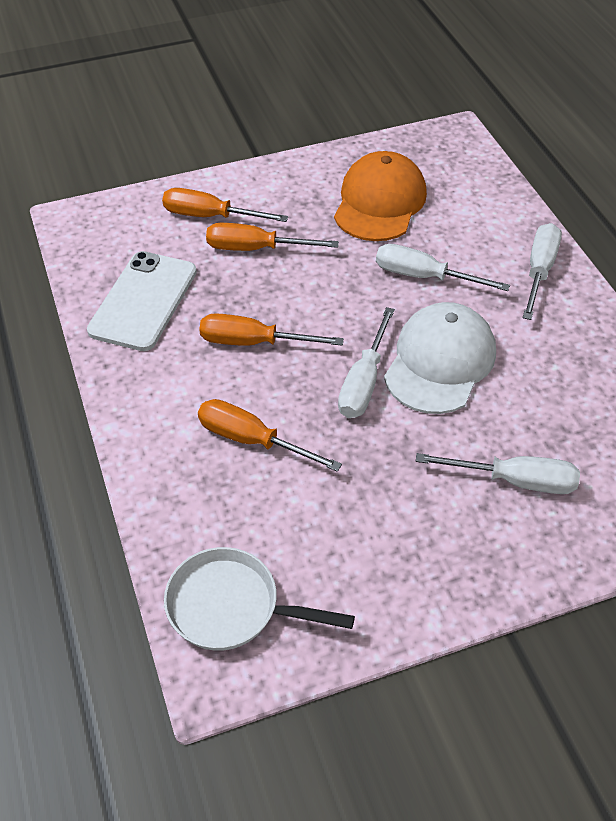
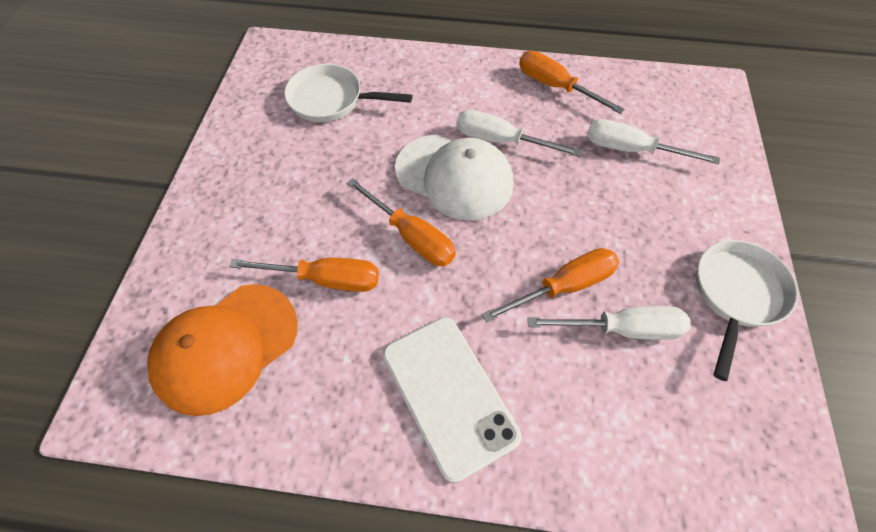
white pan: [164,547,355,651] = 1 -> [284,64,412,122] [696,240,798,381] = 2
white screwdriver: [338,307,395,418] [376,244,510,291] [416,453,580,494] [523,223,562,320] = 4 -> [456,109,582,157] [527,306,691,340] [587,119,720,164] = 3

